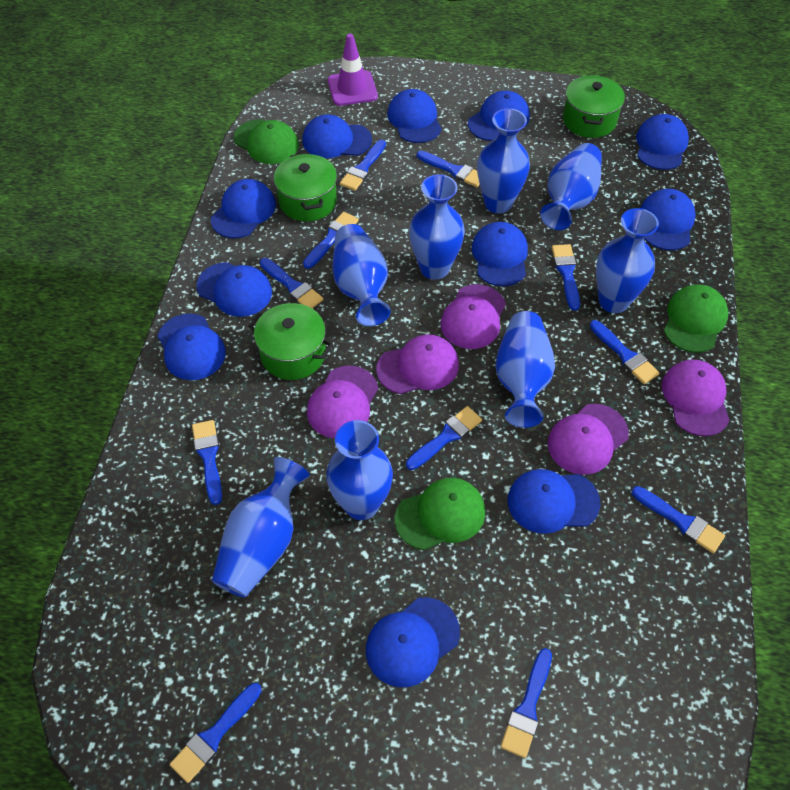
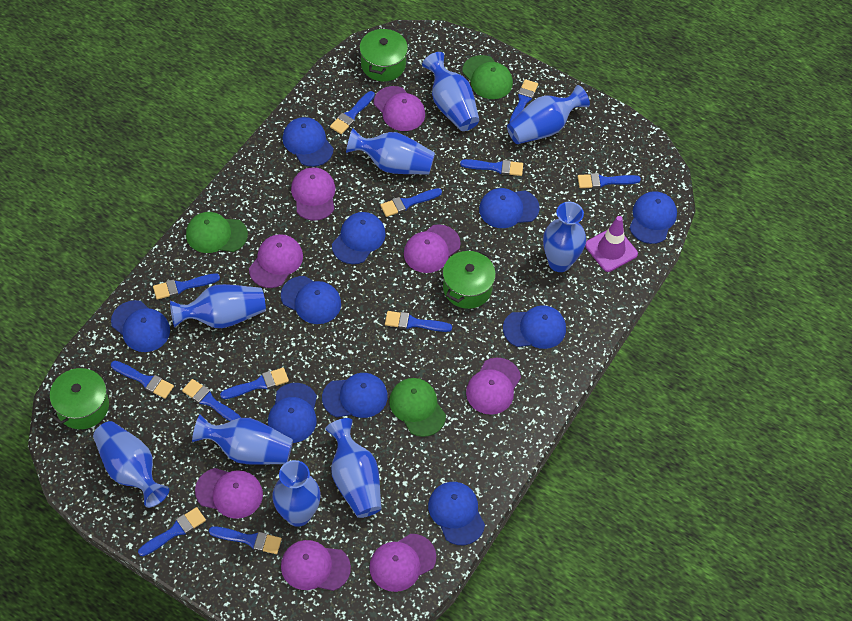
blue brush: [170,683,262,783] [192,420,222,505] [260,258,323,308] [303,212,359,269] [340,140,386,191] [406,406,482,470] [417,151,480,187] [500,648,552,758] [552,244,580,311] [590,320,660,384] [631,486,725,553] = 11 -> [111,361,174,399] [138,507,206,556] [153,273,220,300] [182,379,241,421] [209,526,282,554] [220,368,289,399] [330,91,375,134] [380,188,442,217] [385,311,452,332] [460,159,523,176] [509,79,538,123] [578,173,641,188] = 12
blue cap: [157,314,226,380] [196,262,272,317] [211,179,276,239] [302,114,372,158] [366,597,460,687] [387,89,442,143] [468,91,530,141] [472,222,528,287] [508,469,600,534] [636,114,689,170] [640,189,696,251] = 11 -> [111,300,170,352] [268,383,317,443] [281,276,341,324] [283,117,334,167] [322,373,388,418] [332,212,386,264] [428,482,485,545] [479,188,540,228] [503,305,566,349] [629,191,677,244] = 10
blue vase: [212,457,310,598] [326,420,393,520] [333,224,391,326] [409,174,465,280] [477,108,530,213] [495,311,555,428] [540,143,602,230] [596,208,659,313] = 8 -> [93,421,169,508] [170,284,266,328] [192,415,293,465] [272,460,321,527] [325,418,381,518] [346,129,435,175] [422,52,479,131] [507,85,590,144] [543,202,586,272] = 9
purple cap: [307,366,378,438] [376,334,459,394] [441,284,506,349] [548,404,629,475] [662,360,730,436] = 5 -> [195,468,263,519] [249,234,303,288] [281,540,351,591] [291,167,335,221] [369,534,436,592] [374,86,425,131] [404,224,461,273] [466,358,521,415] = 8

